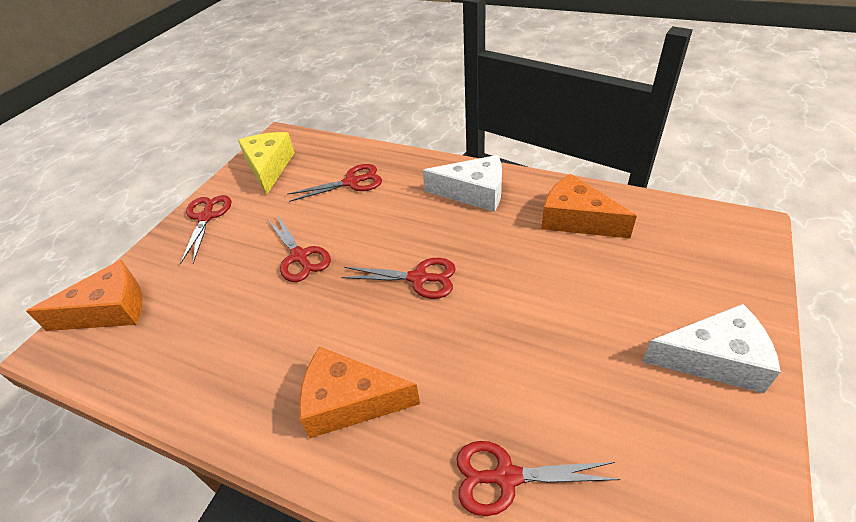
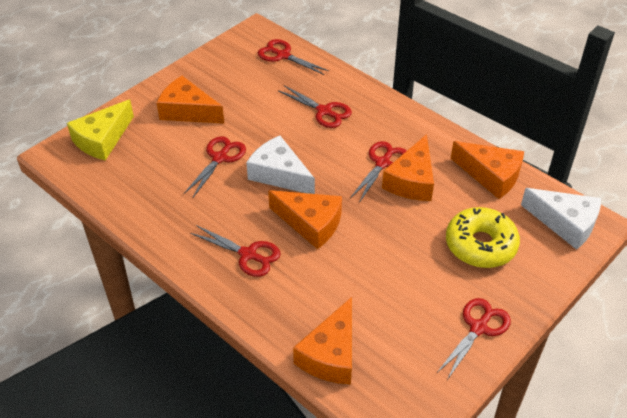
orange cheese: [26,260,142,331] [299,347,420,438] [541,174,637,238] = 3 -> [157,76,224,124] [268,190,342,249] [293,297,352,384] [382,134,434,201] [451,141,524,199] = 5
red scissors: [180,195,231,264] [268,214,331,282] [287,164,382,202] [341,258,456,299] [456,441,621,516] = 5 -> [184,136,246,197] [190,225,281,277] [258,39,329,75] [278,85,352,128] [350,141,406,203] [437,298,511,380] = 6
yellow donut: none = 0 -> [446,207,520,268] = 1

